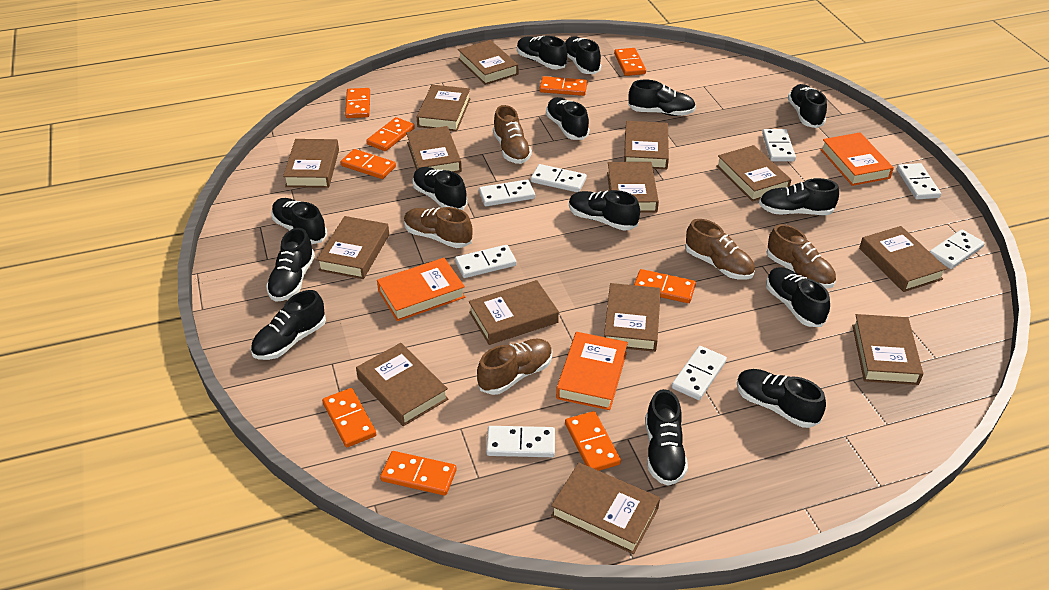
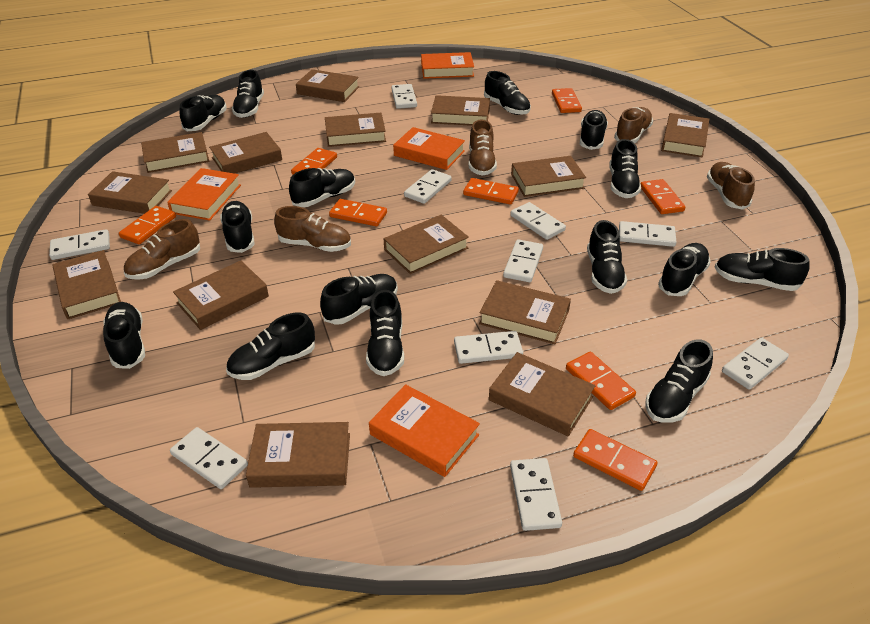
black shoe: [251,290,326,360] [266,228,315,302] [271,198,327,244] [412,167,468,210] [517,36,567,69] [546,97,589,140] [565,37,601,74] [569,190,640,231] [628,80,696,116] [645,389,688,486] [737,369,826,428] [759,178,839,215] [766,267,830,327] [788,84,827,128] = 14 -> [103,302,145,369] [180,95,227,131] [220,201,255,253] [226,313,315,380] [232,70,264,118] [289,168,355,207] [320,274,398,325] [366,290,404,376] [484,71,531,115] [580,110,608,150] [587,220,627,294] [609,139,641,198] [645,339,713,423] [658,243,710,296] [715,248,810,291] = 15
orange book: [377,258,465,321] [556,332,628,410] [820,133,894,186] = 3 -> [167,168,241,221] [369,384,480,477] [393,127,465,170] [421,52,474,79] = 4
orange domino: [322,388,376,447] [341,149,396,179] [345,88,370,118] [366,117,415,151] [380,451,457,496] [539,76,587,96] [565,411,621,471] [614,48,646,76] [634,269,696,303] = 9 -> [119,206,176,244] [291,148,337,175] [329,199,387,226] [463,178,519,205] [552,88,582,113] [566,351,636,410] [573,429,657,491] [640,179,685,214] = 8
white domino: [455,245,517,278] [479,179,535,206] [486,426,555,457] [531,164,587,192] [672,346,727,400] [762,129,796,162] [897,163,941,199] [929,230,985,269] = 8 -> [49,229,110,260] [170,427,248,489] [391,84,417,109] [404,169,452,204] [454,331,523,364] [503,239,543,282] [510,202,566,240] [510,458,562,531] [619,221,676,247] [722,338,789,390] = 10

